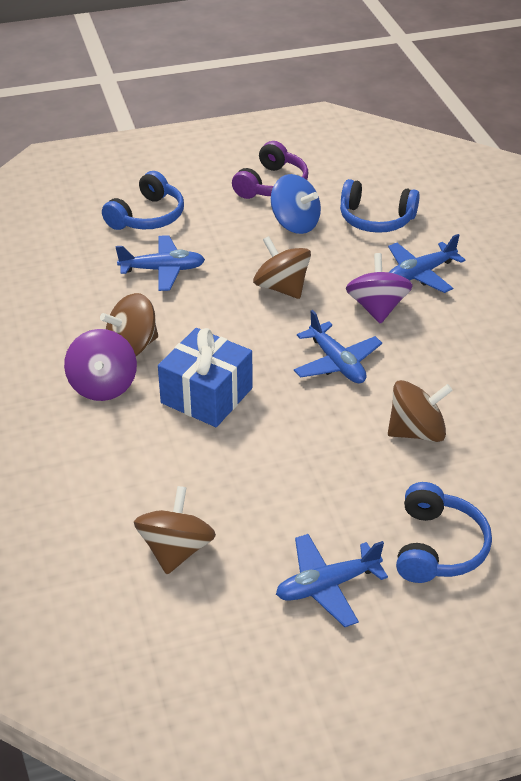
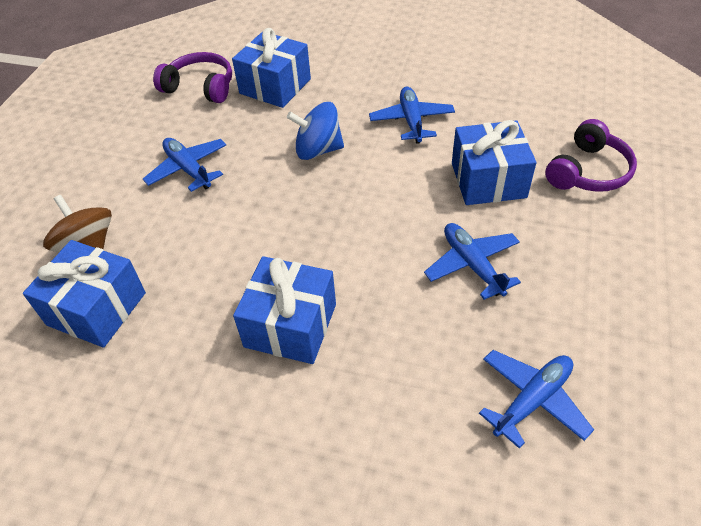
blue gift: [158,328,253,427] = 1 -> [23,240,146,348] [232,28,311,108] [233,256,336,364] [452,120,536,205] = 4
blue headphones: [102,171,184,230] [340,179,420,233] [396,482,492,583] = 3 -> none = 0
brown spinning top: [100,293,158,356] [134,486,216,574] [253,236,311,299] [388,380,453,442] = 4 -> [43,195,112,252] = 1
purple headphones: [232,141,308,199] = 1 -> [153,52,232,103] [545,119,637,192] = 2
purple spinning top: [64,329,137,401] [346,253,413,324] = 2 -> none = 0

